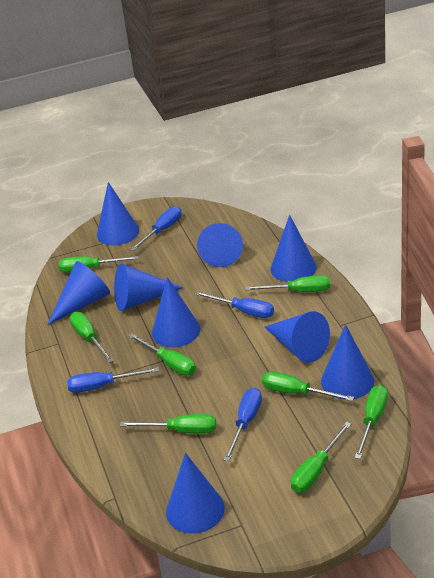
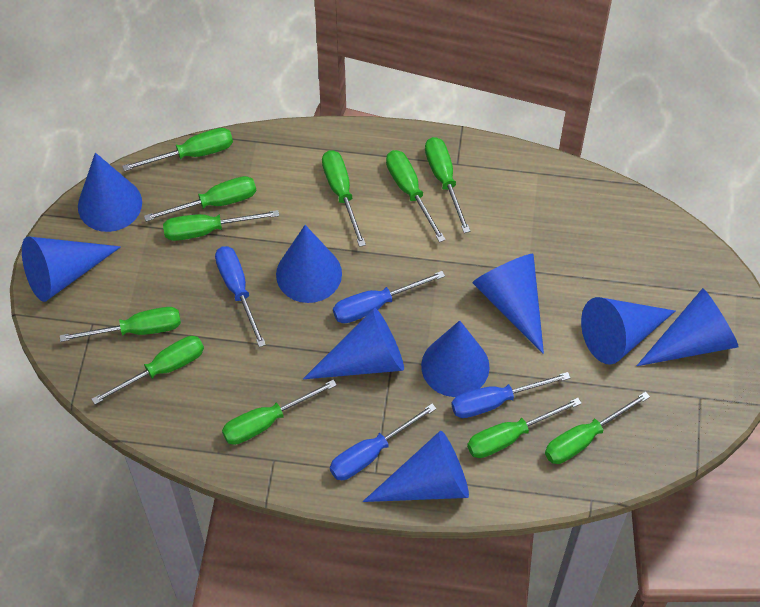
green screwdriver: [59,256,139,273] [70,312,114,363] [120,414,216,434] [128,333,196,376] [245,275,330,292] [262,372,354,401] [291,422,351,493] [354,385,388,459] = 8 -> [59,307,181,342] [91,336,204,405] [122,128,233,171] [144,176,256,222] [163,210,279,241] [222,380,337,445] [322,150,366,247] [386,150,446,242] [425,137,470,233] [467,398,582,458] [545,391,650,464] = 11

